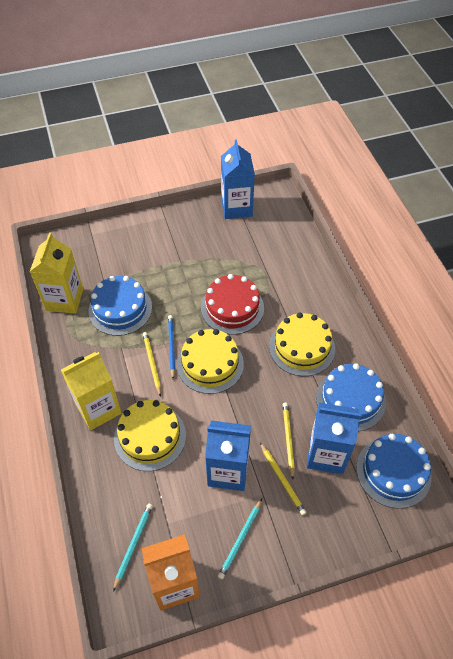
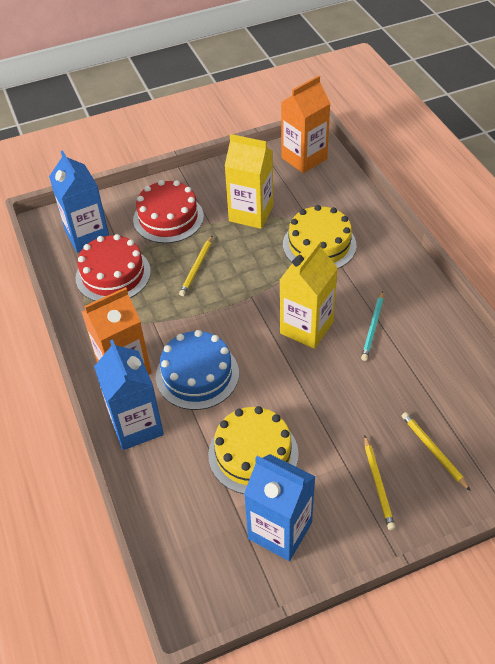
blue cake: [88,276,152,336] [316,363,386,432] [356,434,432,509] = 3 -> [156,330,239,410] = 1
blue pencil: [168,315,175,379] = 1 -> none = 0
orange carton: [142,534,200,610] = 1 -> [82,287,151,375] [281,75,331,173] = 2
red cake: [201,274,264,335] = 1 -> [76,234,151,301] [133,180,204,243] = 2
turquoise pencil: [113,503,153,591] [218,499,262,579] = 2 -> [361,291,383,361] = 1
yellow cake: [114,400,186,471] [177,329,244,394] [269,312,335,376] = 3 -> [208,406,299,494] [283,205,356,269] = 2

